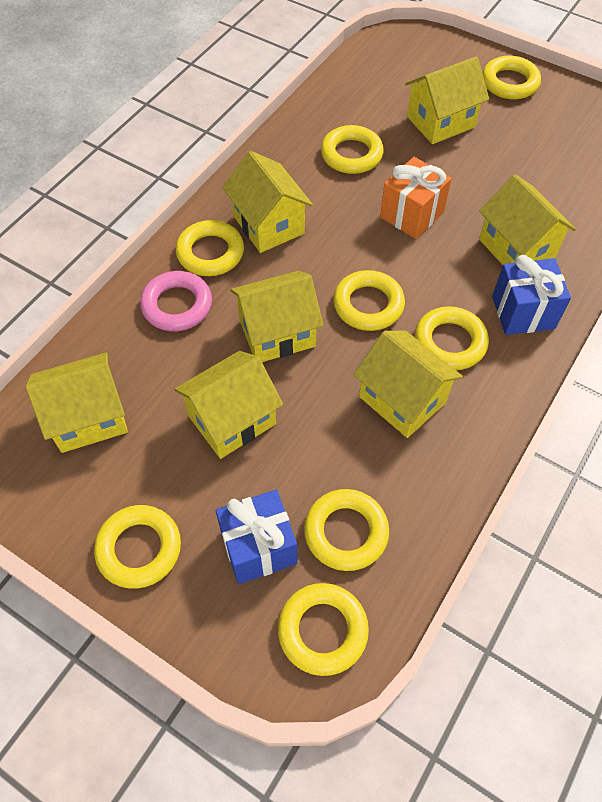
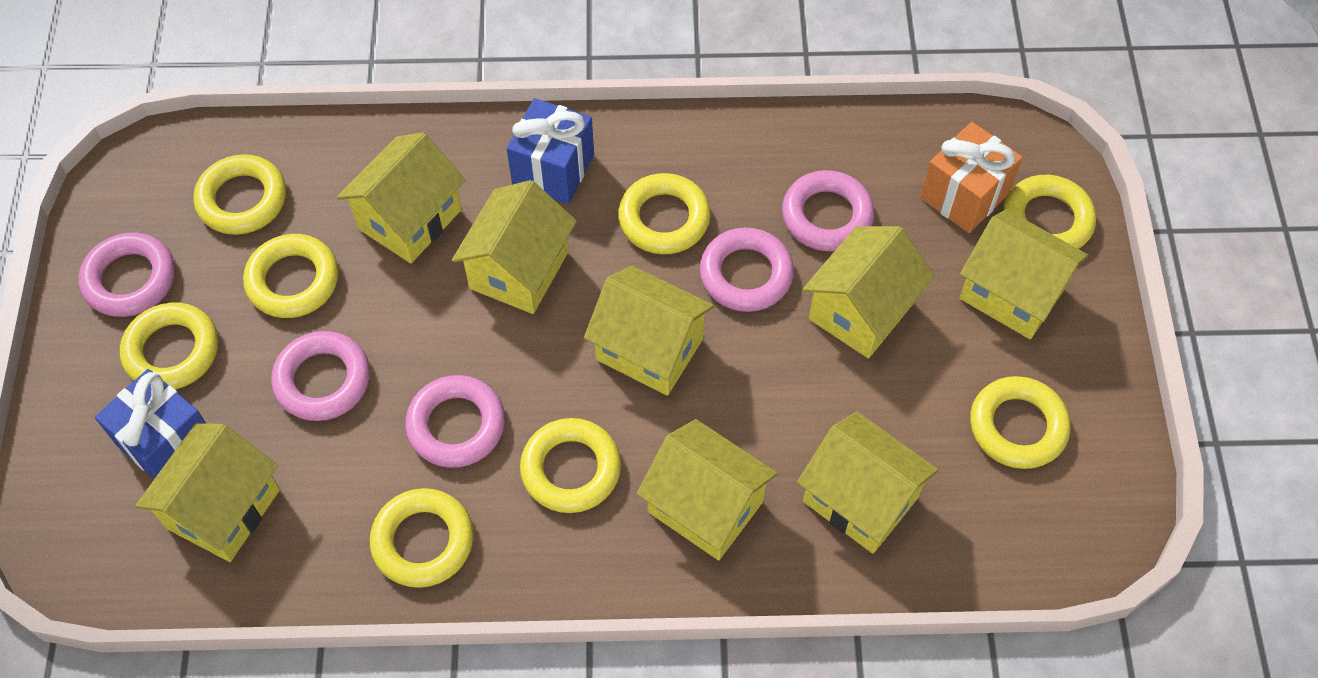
pink ring: [140,271,212,331] = 1 -> [79,233,175,317] [271,331,370,421] [405,375,505,468] [700,227,794,312] [782,170,874,251] = 5
yellow house: [26,353,128,453] [174,351,283,459] [222,151,313,253] [231,271,323,362] [353,330,463,438] [405,56,489,144] [479,174,576,265] = 7 -> [135,423,280,562] [337,132,466,263] [452,180,577,314] [584,266,714,396] [637,419,778,560] [797,412,939,554] [803,226,934,358] [960,209,1088,339] = 8

